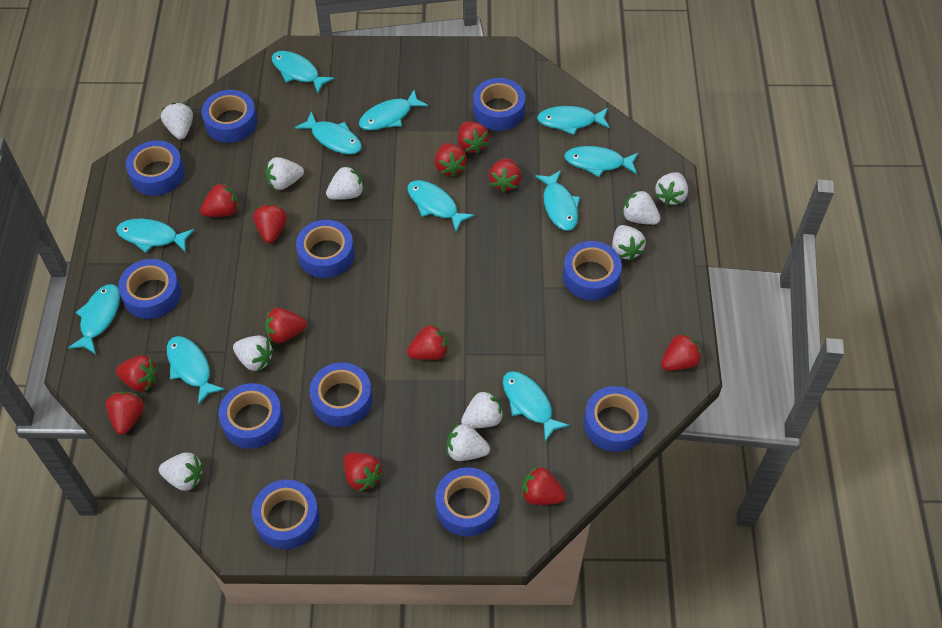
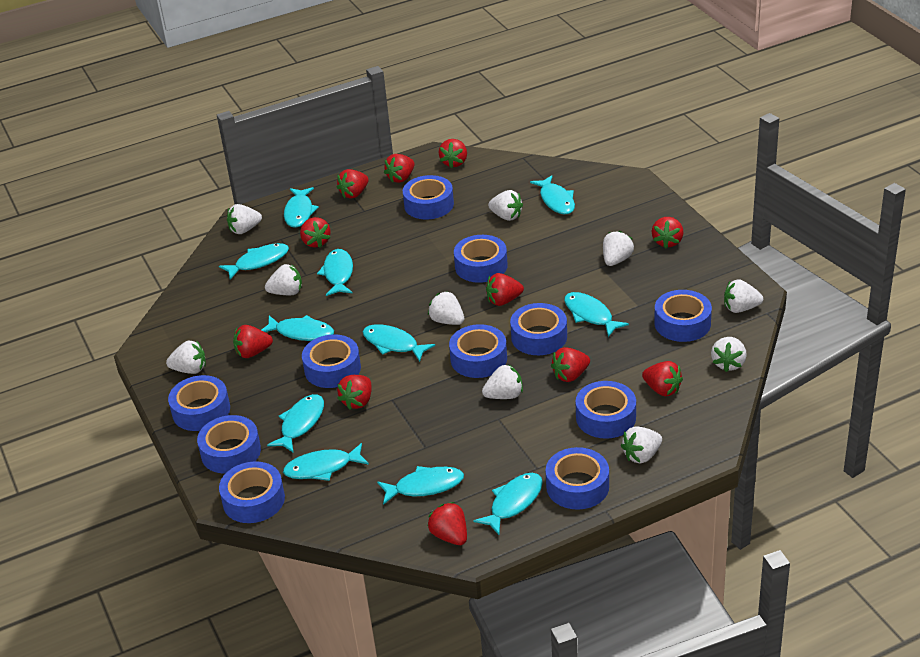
red strawberry: [106,391,144,435] [116,355,158,392] [200,183,239,217] [253,204,287,243] [265,308,307,343] [344,453,383,492] [407,324,448,360] [435,143,467,177] [458,121,489,154] [489,158,521,192] [522,466,566,505] [661,333,702,371] = 12 -> [233,325,273,358] [300,217,331,248] [337,169,369,199] [337,375,372,409] [384,154,415,183] [428,502,467,545] [439,139,467,168] [486,273,524,306] [551,347,590,382] [642,361,683,397] [652,217,683,248] = 11

